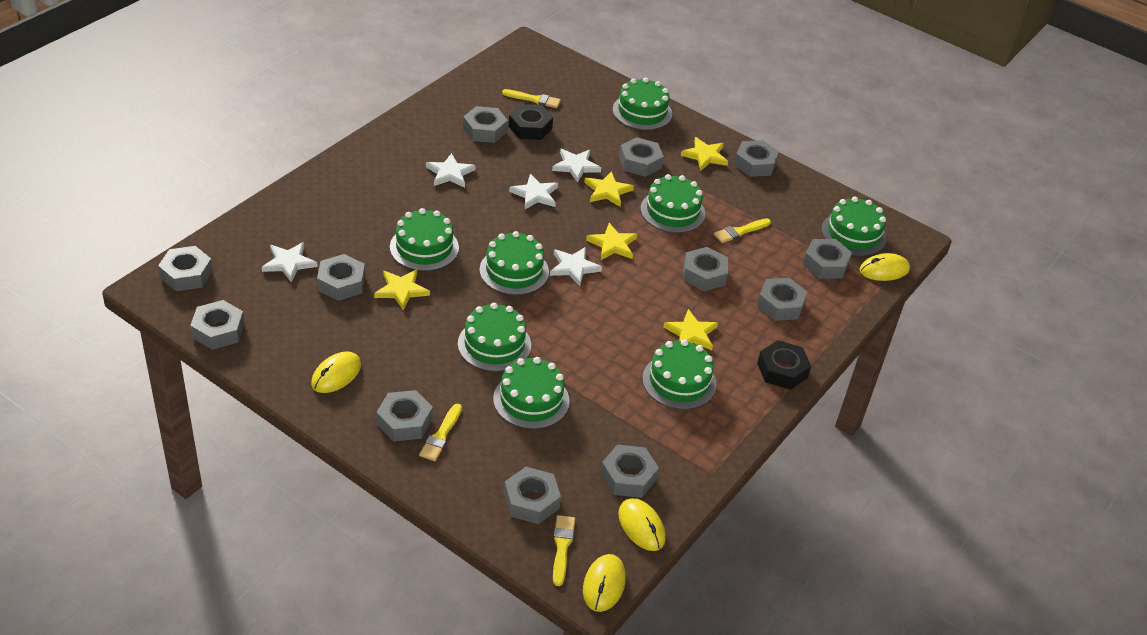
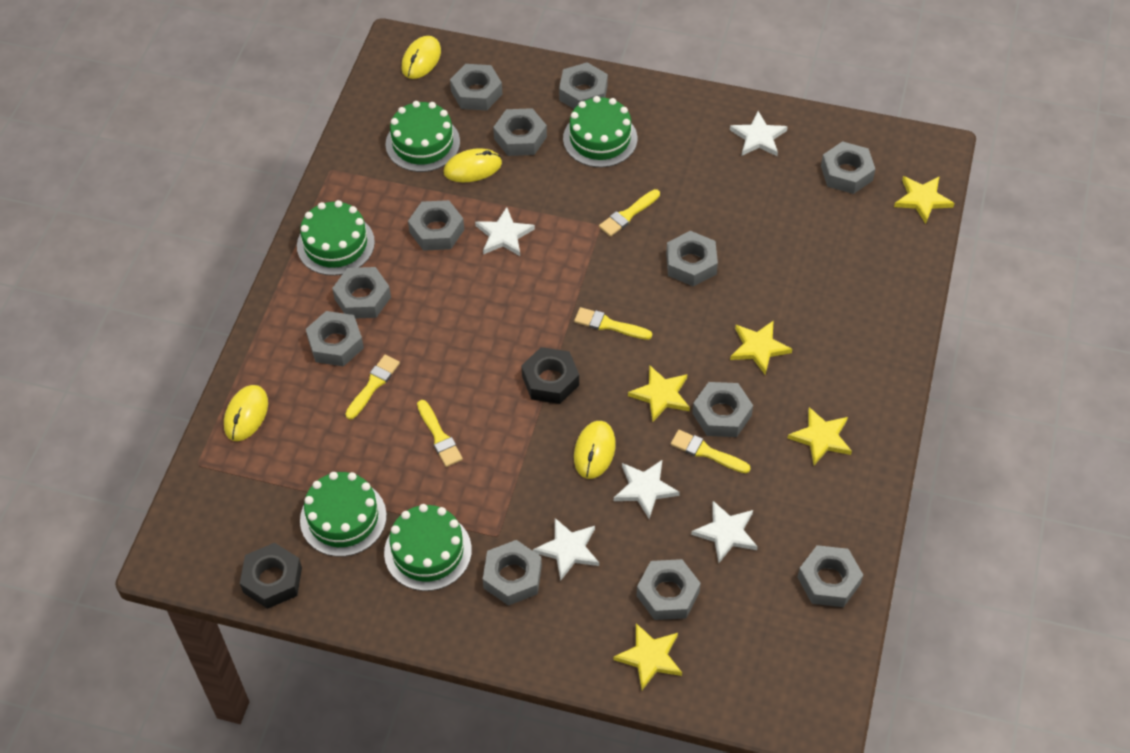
green cake: [390,208,459,271] [458,303,531,372] [479,231,549,295] [493,357,570,429] [613,78,672,130] [641,174,705,233] [642,339,717,410] [821,197,887,256] = 8 -> [297,200,375,276] [300,472,387,557] [384,504,472,591] [385,101,460,172] [563,96,637,167] = 5
yellow brush: [419,404,462,461] [502,89,561,108] [553,515,575,586] [714,218,771,243] = 4 -> [345,355,400,420] [417,400,463,467] [574,307,652,340] [599,189,660,237] [671,430,750,473] = 5

